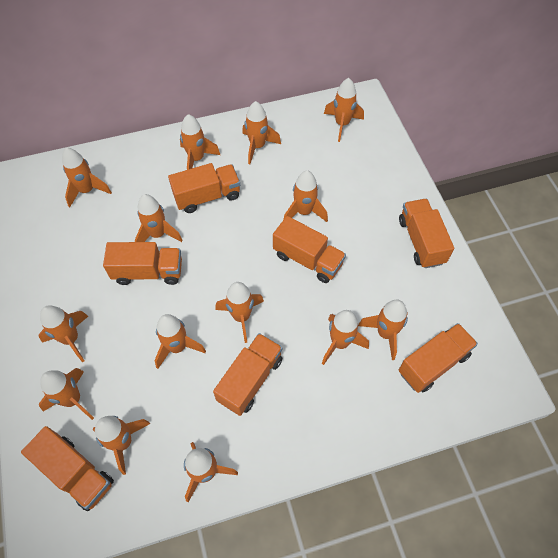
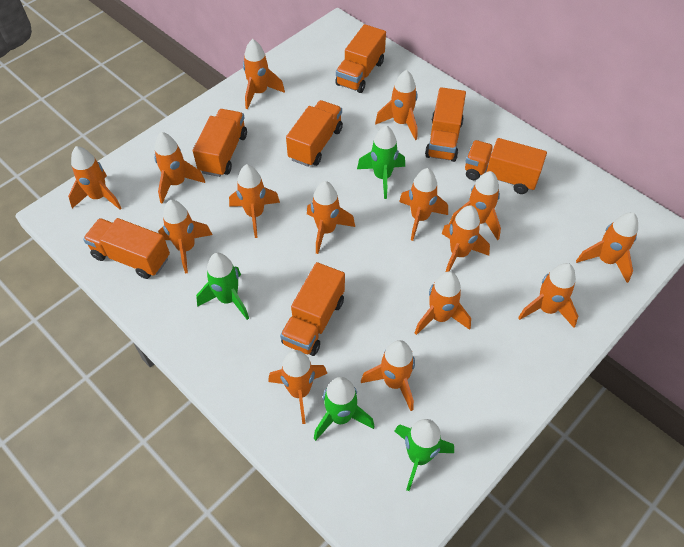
green rocket: none = 0 -> [196,253,249,320] [314,377,374,441] [357,126,405,199] [394,419,454,491] = 4
orange rocket: [38,305,88,362] [39,368,94,420] [62,148,112,207] [92,416,150,475] [135,194,183,242] [155,314,206,369] [180,114,220,170] [184,442,238,503] [215,282,264,343] [242,101,281,164] [284,170,328,222] [322,310,369,365] [324,78,364,142] [358,299,408,360] = 14 -> [68,146,122,210] [154,132,205,204] [158,200,212,273] [229,164,280,238] [243,39,285,109] [268,350,327,424] [307,181,355,254] [361,340,415,411] [375,70,418,140] [399,168,448,241] [415,272,471,335] [441,205,490,272] [449,171,501,240] [518,263,578,328] [576,212,638,283] = 15

